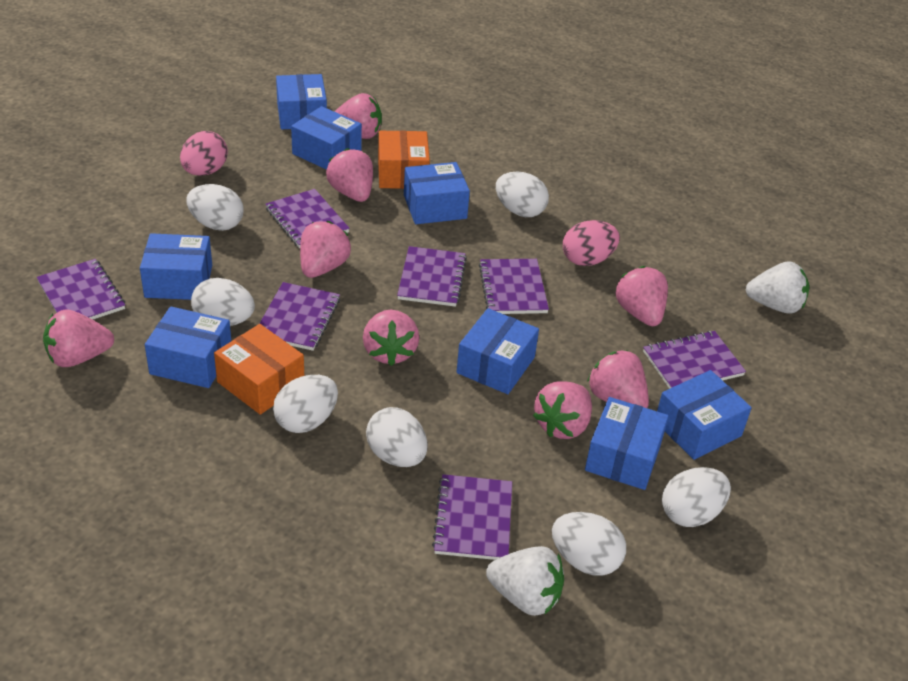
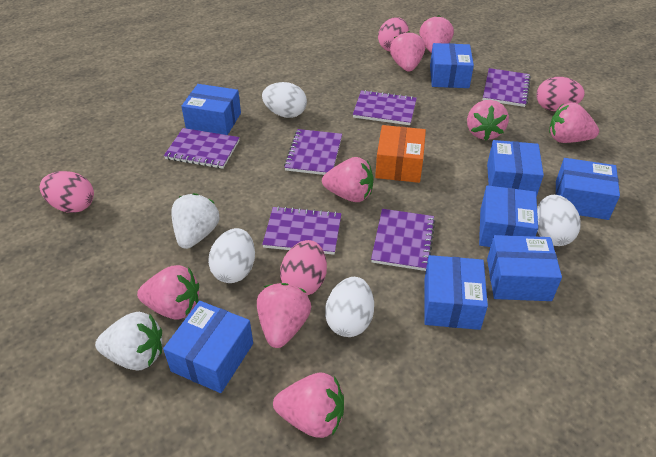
orange box: [214,324,304,415] [378,130,430,189] = 2 -> [375,125,426,183] = 1
pink egg: [180,131,228,176] [563,220,620,266] = 2 -> [40,171,94,213] [280,240,327,295] [378,17,409,51] [537,77,585,111] = 4
purple notebook: [37,259,125,320] [259,282,340,351] [265,189,350,248] [397,246,467,307] [432,474,512,560] [479,259,549,314] [643,331,746,389] = 7 -> [164,128,240,169] [262,206,341,255] [284,129,342,175] [353,90,417,125] [371,209,435,271] [483,68,531,107] = 6
white egg: [186,184,244,231] [191,278,255,326] [273,375,338,433] [366,407,428,467] [496,172,549,217] [552,512,626,576] [662,467,731,527] = 7 -> [208,228,255,283] [262,82,307,118] [325,277,374,337] [537,195,581,246] = 4

